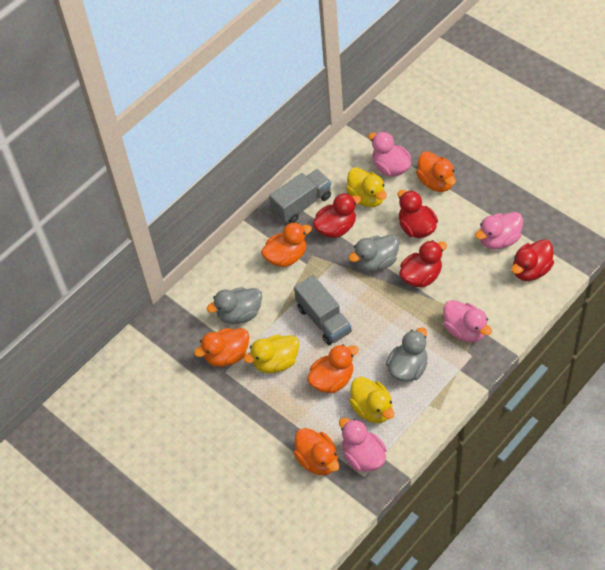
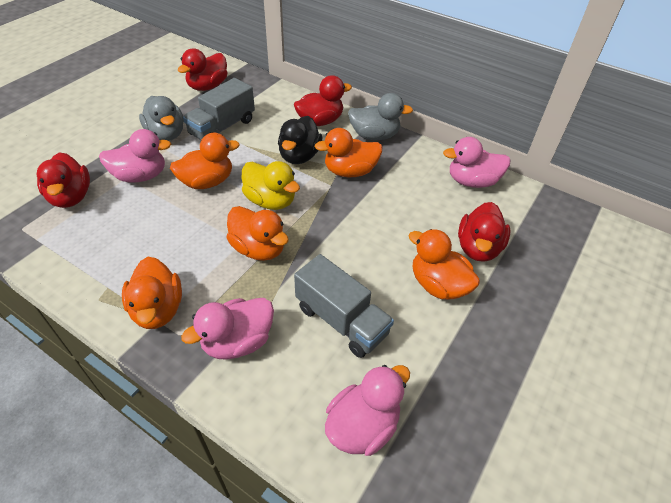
black duck: none = 0 -> [278,116,322,164] = 1
grey duck: [207,287,262,324] [349,235,399,272] [386,327,428,382] = 3 -> [139,96,184,141] [348,93,413,140] = 2
yellow duck: [244,335,299,374] [346,167,387,207] [349,377,394,423] = 3 -> [242,161,300,210] = 1

